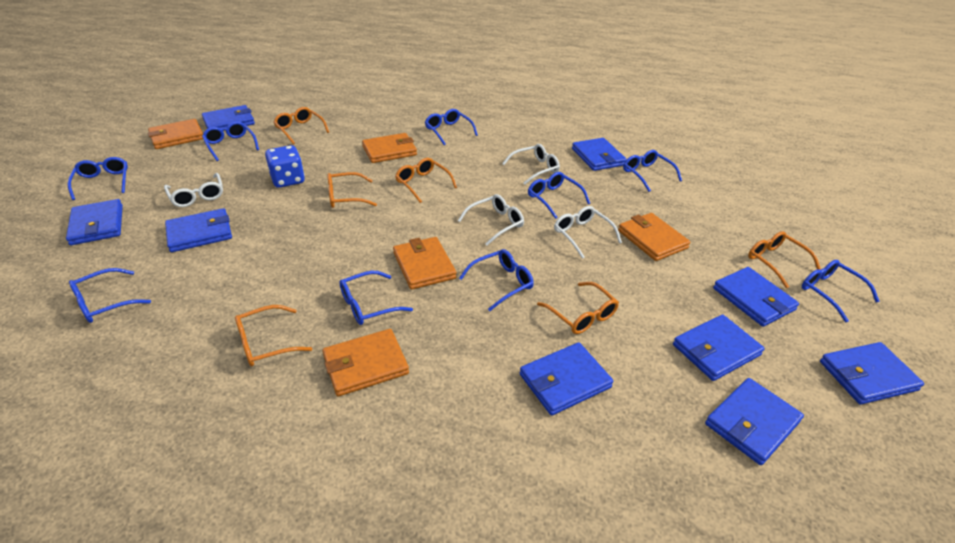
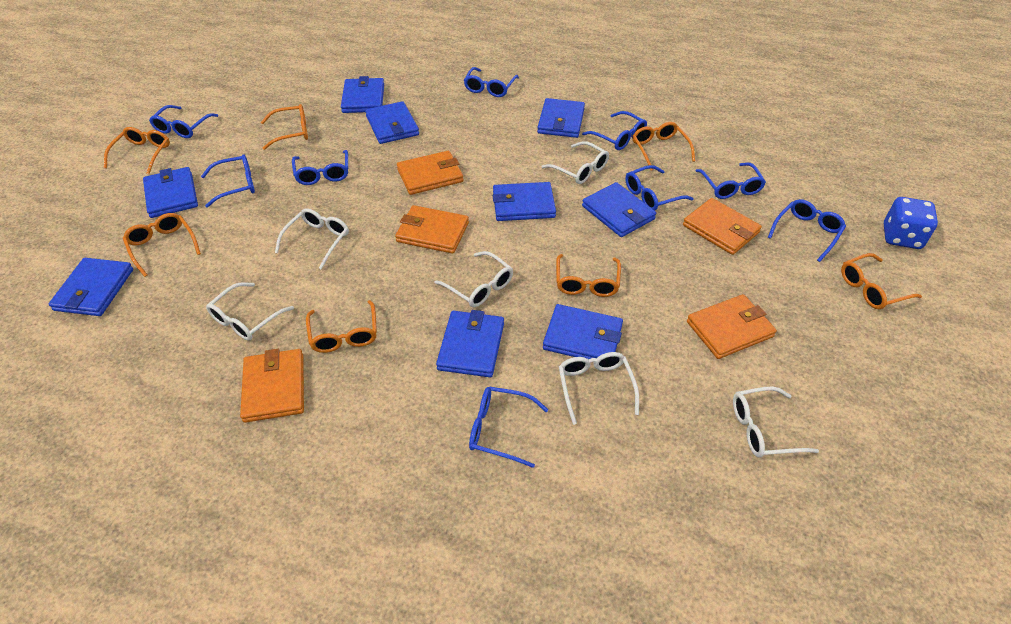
orange glasses: [235,305,312,366] [274,107,329,144] [327,172,377,208] [395,158,457,203] [537,282,619,334] [748,231,821,288] = 6 -> [104,127,170,174] [123,213,201,277] [261,104,308,150] [306,300,377,353] [556,254,621,297] [632,122,695,171] [841,253,922,309] = 7
white glasses: [164,173,223,207] [458,194,524,246] [502,144,560,185] [554,206,622,259] = 4 -> [206,282,294,341] [275,208,349,270] [435,251,513,307] [541,141,609,184] [559,352,639,425] [733,386,819,458] = 6

